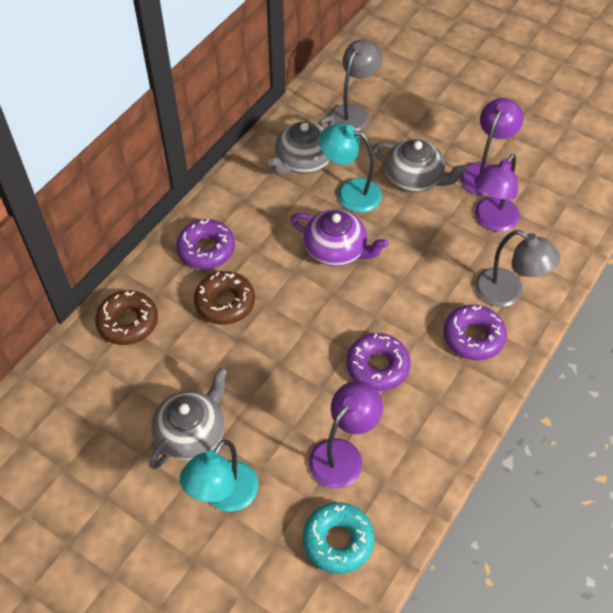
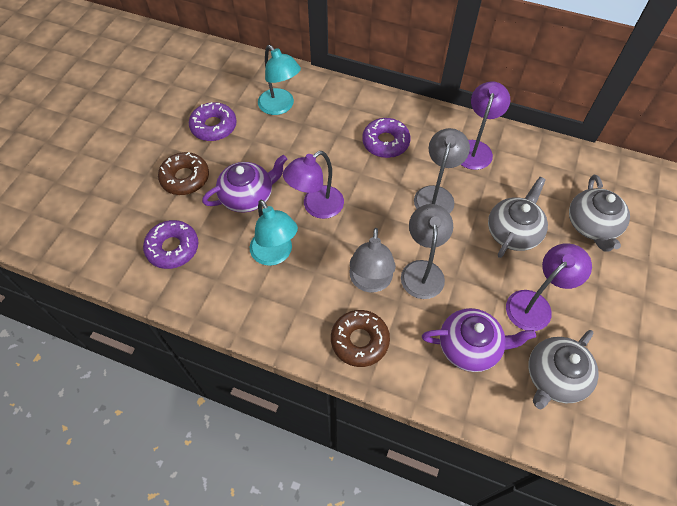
grey lamp: [328,39,383,131] [475,230,560,307] = 2 -> [350,228,396,292] [401,204,453,299] [414,128,470,214] = 3
purple teapot: [291,209,389,266] = 1 -> [202,155,287,213] [422,308,536,372] = 2
turquoise donut: [303,502,375,574] = 1 -> none = 0

